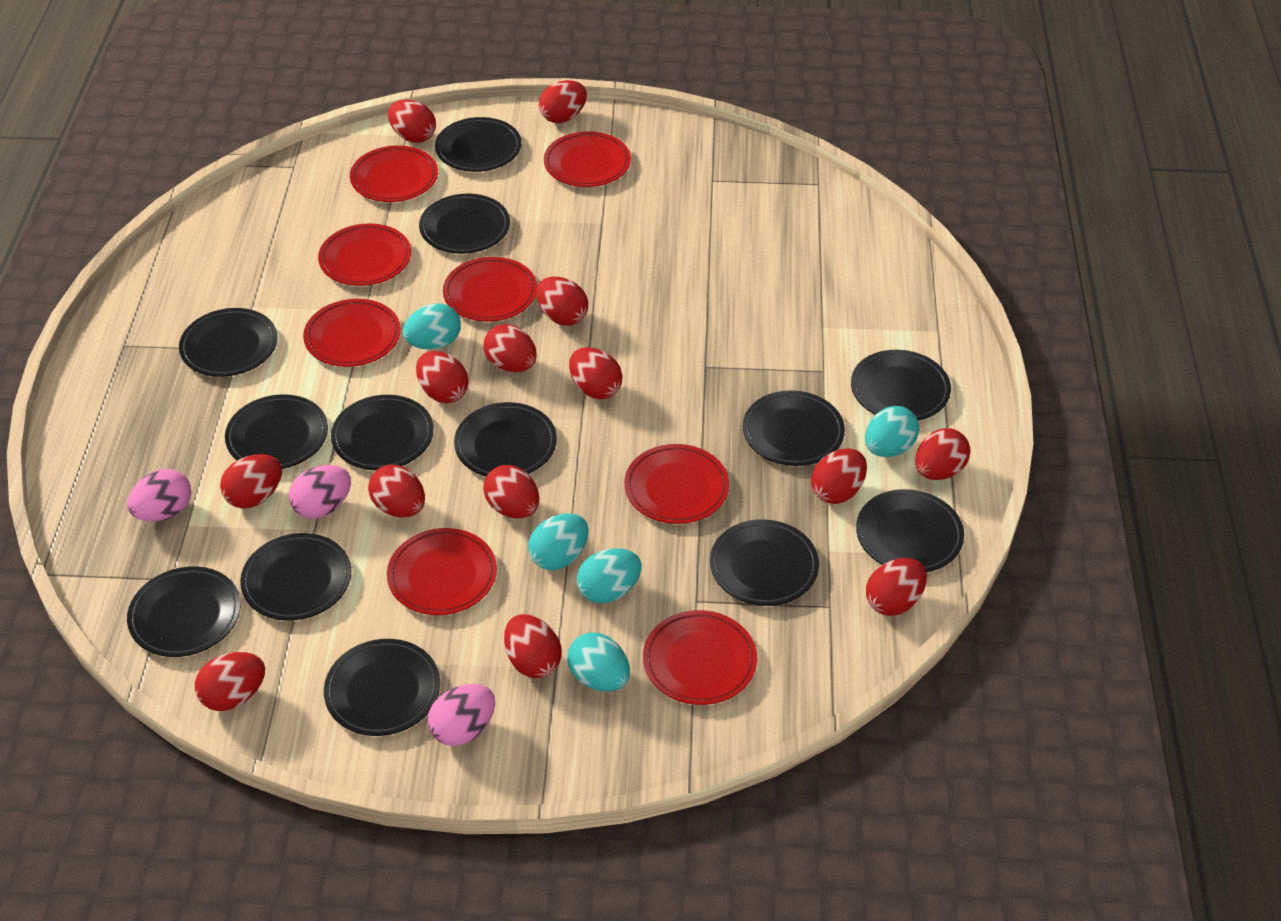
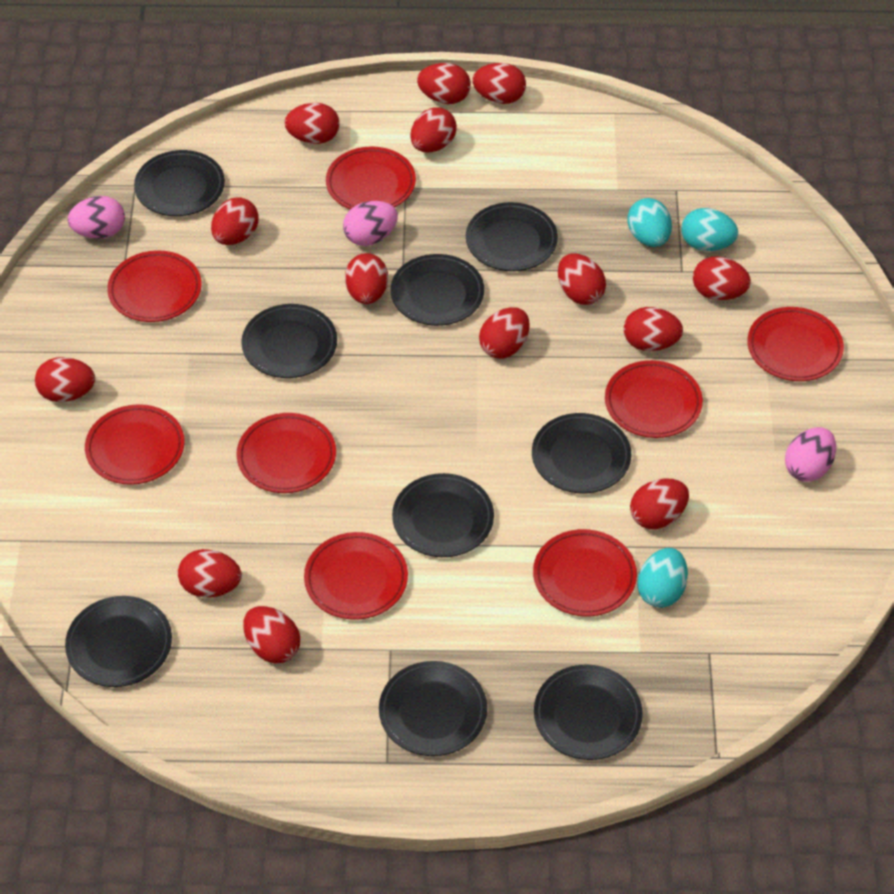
black plate: [127,566,241,657] [179,308,277,377] [225,394,328,469] [240,533,352,621] [324,639,440,736] [331,395,434,470] [419,194,510,254] [435,117,522,172] [454,402,557,477] [710,519,819,606] [743,390,845,466] [851,350,951,421] [856,489,964,572] = 13 -> [65,596,172,687] [134,150,225,216] [241,304,337,378] [379,661,487,756] [391,254,484,326] [392,473,494,557] [466,202,558,271] [532,413,631,493] [534,664,643,760] = 9
turquoise egg: [403,303,461,350] [528,513,589,570] [567,632,630,691] [577,548,642,603] [865,406,919,457] = 5 -> [627,198,672,247] [637,548,688,608] [681,208,738,251] = 3

